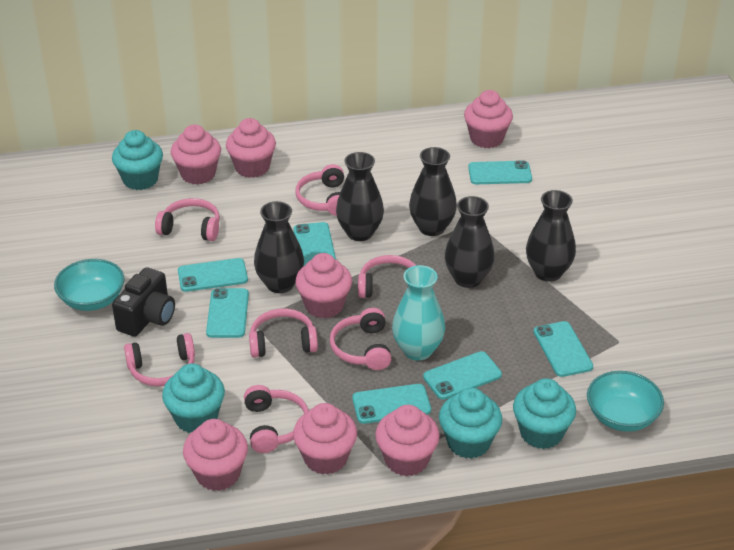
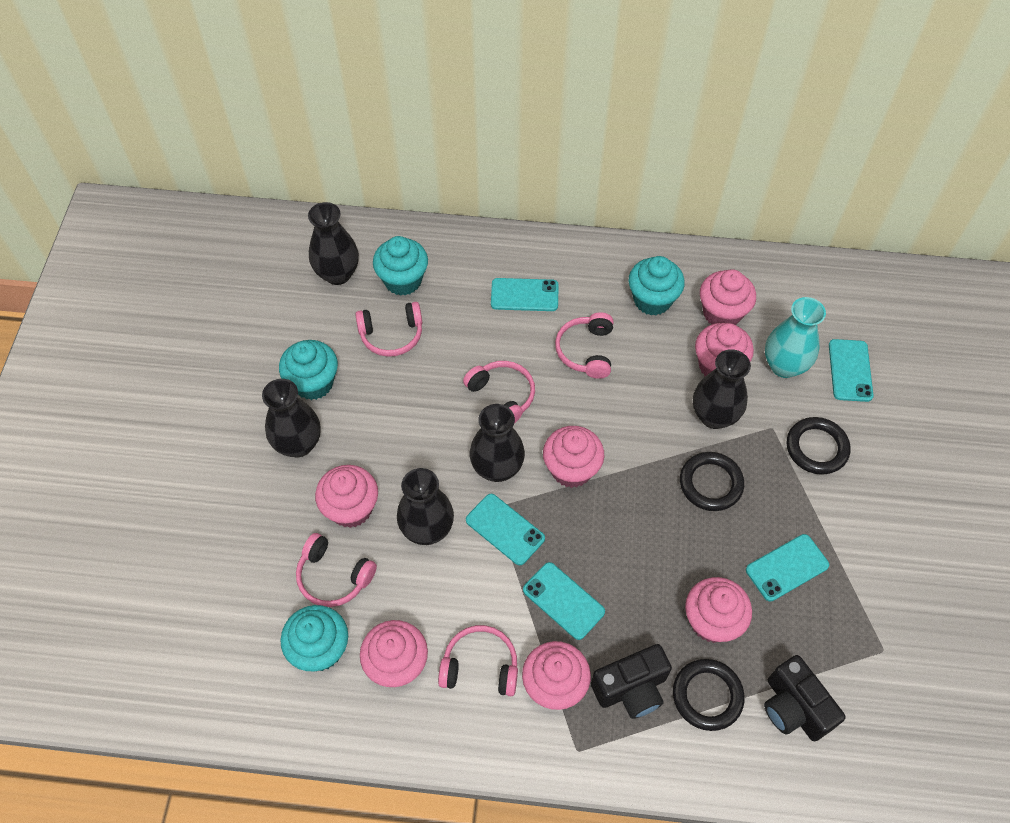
black camera: [112,267,175,337] = 1 -> [591,644,672,719] [764,655,846,741] = 2
black ring: none = 0 -> [673,659,745,731] [680,452,744,511] [787,417,850,475] = 3
pink headphones: [124,333,195,387] [155,198,220,241] [244,385,309,453] [249,309,318,358] [295,164,344,216] [330,308,391,370] [358,255,416,298] = 7 -> [296,533,377,607] [355,302,422,357] [438,625,518,696] [463,361,535,424] [555,312,613,379] = 5
turquoise bowl: [54,259,124,311] [587,371,664,432] = 2 -> none = 0
turquoise phone: [178,258,248,292] [206,288,249,338] [293,222,336,267] [352,384,431,424] [423,351,502,400] [468,160,532,184] [534,321,593,377] = 7 -> [466,494,545,565] [491,278,559,311] [523,562,605,640] [746,534,829,601] [829,339,874,402] = 5

